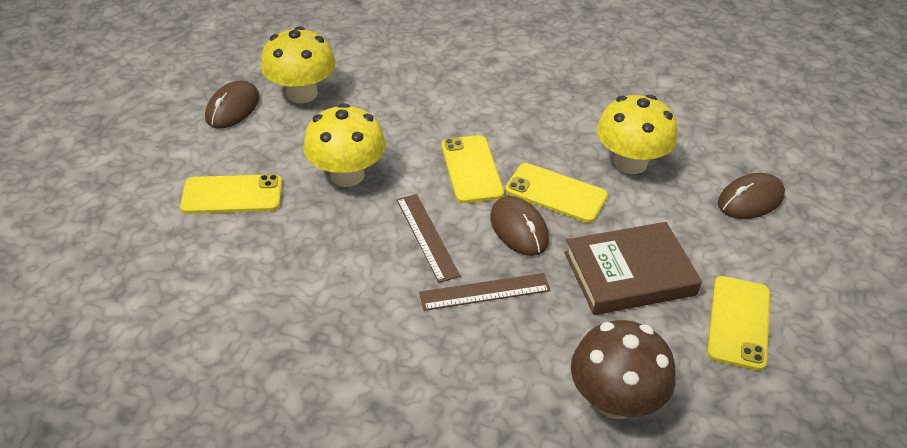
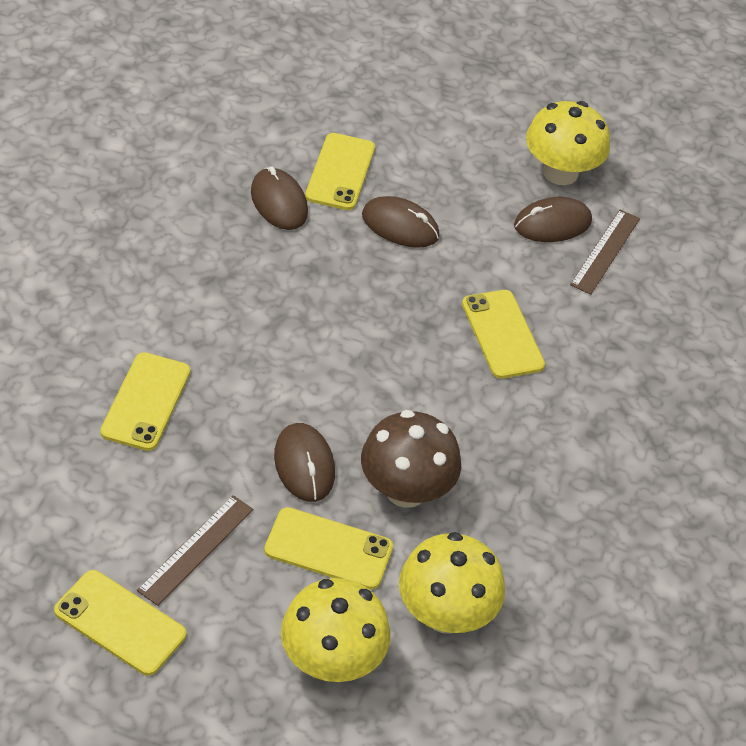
brown book: [565,222,702,315] = 1 -> none = 0
brown mouse: [205,81,259,129] [490,196,549,256] [718,173,785,219] = 3 -> [251,166,308,230] [274,423,335,502] [362,196,440,248] [514,197,592,242] = 4
yellow phone: [180,174,282,214] [441,135,504,203] [505,163,608,223] [707,276,770,371] = 4 -> [54,570,186,676] [100,352,190,451] [264,507,393,589] [305,133,375,210] [462,290,545,379] = 5

